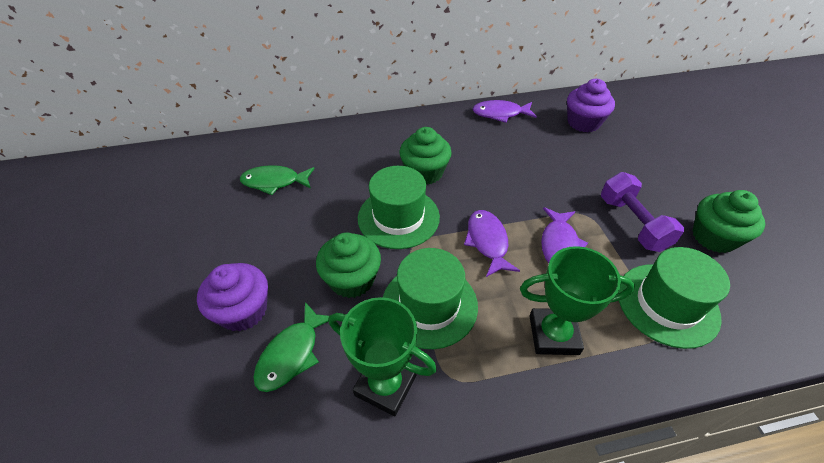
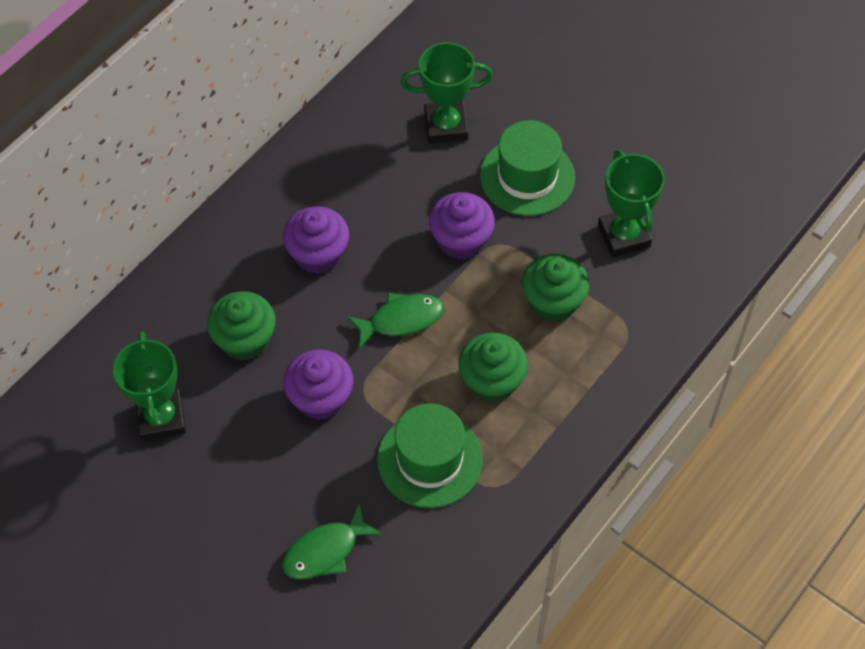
green hat: [358,166,440,249] [383,248,478,349] [618,247,730,349] = 3 -> [377,403,483,508] [480,120,575,216] = 2
green trophy: [329,297,437,417] [520,246,635,355] = 2 -> [113,331,186,441] [400,42,493,144] [598,150,665,257] = 3
purple cupcake: [197,263,268,332] [567,79,615,133] = 2 -> [283,206,349,274] [283,349,353,420] [429,192,495,259] = 3
purple dumbbell: [601,172,684,252] = 1 -> none = 0
purple fish: [464,210,520,277] [472,100,537,123] [541,207,588,263] = 3 -> none = 0

